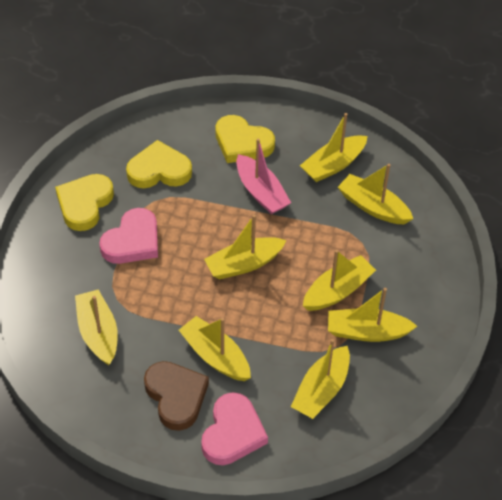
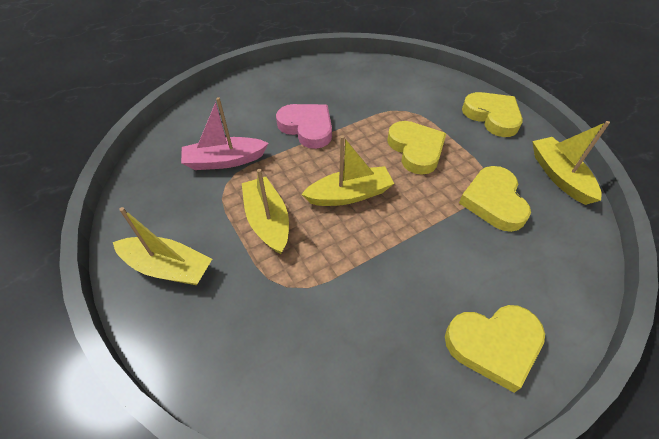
brown heart: [144,361,209,431] = 1 -> none = 0
pink heart: [99,208,158,264] [201,392,268,465] = 2 -> [276,104,332,149] = 1
yellow boat: [75,289,118,365] [179,316,251,381] [204,215,287,280] [291,339,350,419] [300,113,367,182] [303,250,376,311] [328,288,417,342] [338,164,413,224] = 8 -> [113,207,212,285] [242,169,289,254] [301,135,394,206] [532,121,610,205] = 4
yellow heart: [55,174,114,231] [126,140,192,188] [216,115,275,163] = 3 -> [387,121,446,175] [445,305,545,393] [459,166,531,232] [462,92,523,137] = 4

